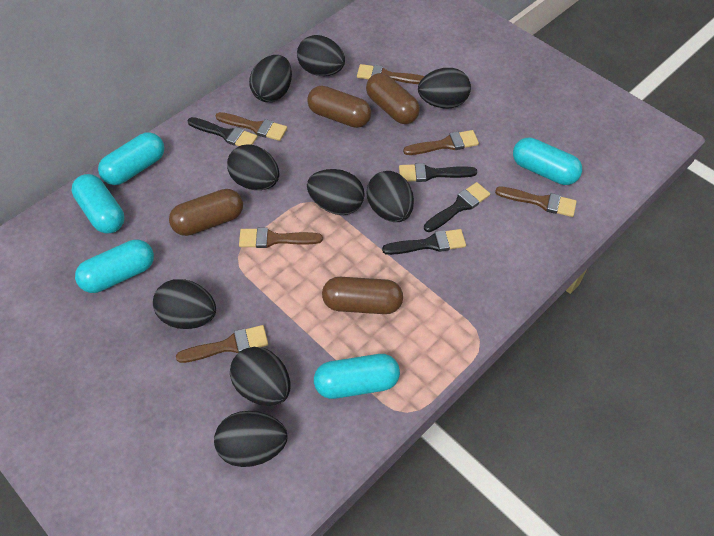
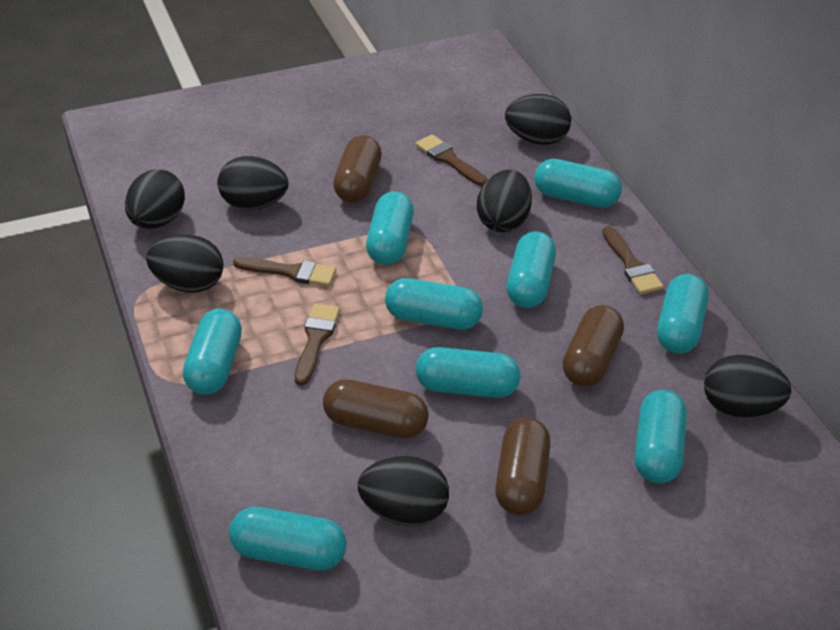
black brush: [187,117,257,146] [382,229,466,255] [399,163,477,182] [424,182,490,232] = 4 -> none = 0
black egg: [153,279,216,329] [214,411,287,467] [227,144,279,190] [230,347,290,406] [249,55,292,102] [297,35,345,76] [307,169,365,215] [367,171,414,222] [418,68,471,109] = 9 -> [125,169,185,229] [146,235,223,293] [217,156,288,210] [358,456,449,526] [477,170,532,232] [505,94,571,145] [704,355,791,418] = 7
brown brush: [176,325,268,363] [215,112,287,141] [239,228,323,248] [357,64,424,84] [403,130,479,155] [495,186,577,217] = 6 -> [233,257,336,286] [295,304,340,386] [415,134,488,186] [602,226,664,294] = 4
turquoise capsule: [72,174,124,234] [75,240,154,293] [98,132,164,185] [314,354,400,399] [513,137,582,185] = 5 -> [183,309,242,395] [229,507,347,571] [366,191,414,265] [385,278,483,330] [416,347,520,398] [507,232,556,308] [534,159,622,208] [635,390,687,484] [657,274,709,354] = 9

